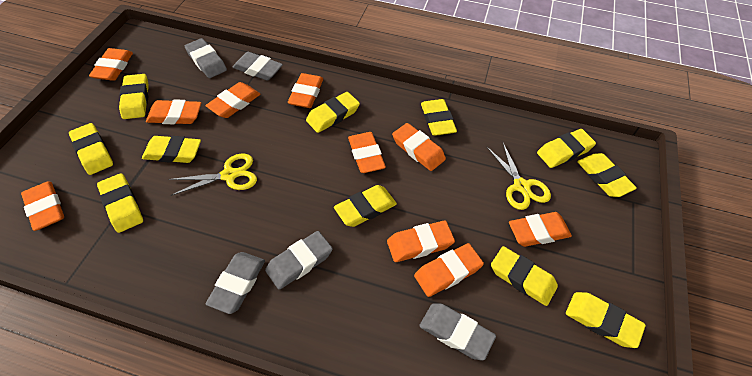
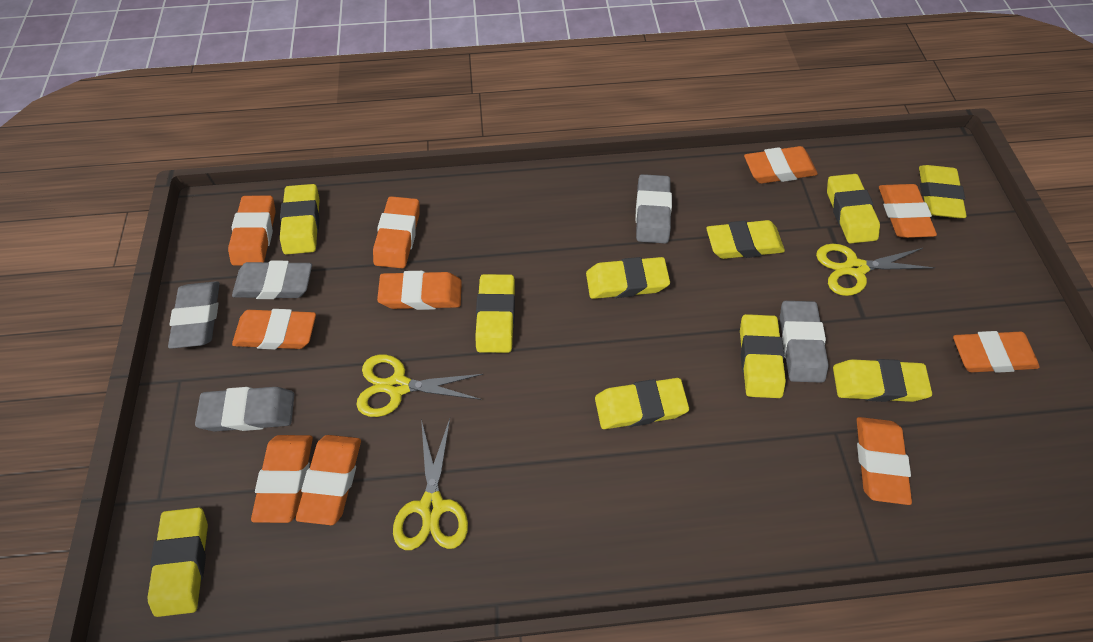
yellow eraser: [69,123,113,175] [97,173,143,233] [119,74,149,119] [142,136,201,163] [306,92,360,133] [334,185,397,227] [421,99,457,136] [491,246,558,306] [537,129,596,168] [566,292,646,348] [577,153,637,197] = 11 -> [147,507,208,617] [280,184,320,255] [475,274,515,353] [586,257,670,299] [595,378,689,429] [706,220,785,259] [740,314,786,398] [827,174,880,244] [833,359,932,402] [919,165,967,218] = 10
yellow scissors: [169,154,257,196] [487,143,551,210] = 2 -> [356,355,483,417] [393,419,468,550] [816,244,935,296] = 3

